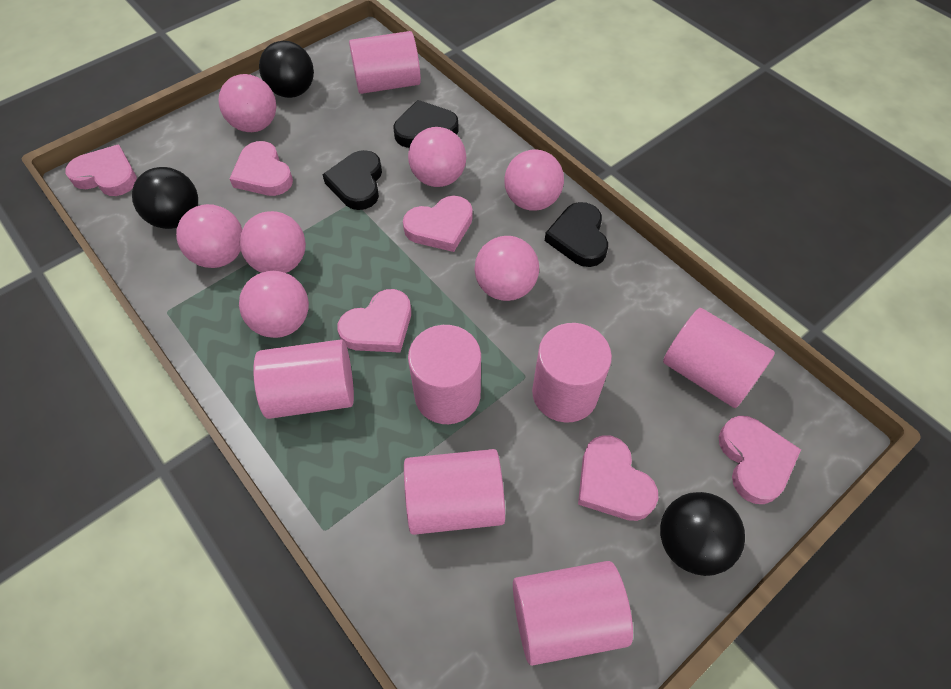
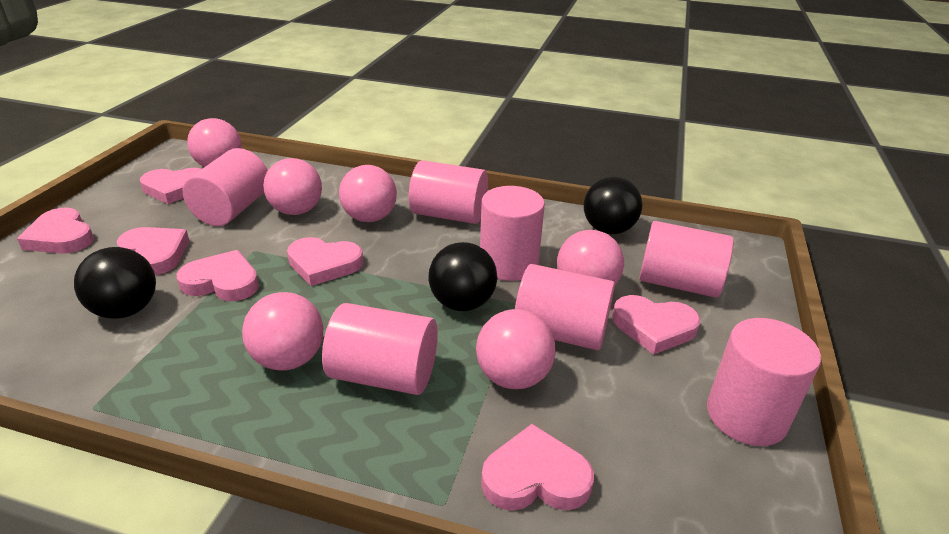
black heart: [322,150,382,210] [394,100,459,148] [545,202,608,267] = 3 -> none = 0
pink ball: [176,204,242,268] [218,74,276,132] [239,211,306,273] [239,271,309,338] [408,127,466,187] [474,236,539,301] [504,149,564,211] = 7 -> [187,118,242,167] [242,292,323,371] [263,158,322,215] [339,165,397,222] [476,309,556,389] [557,230,624,285] = 6
pink heart: [65,145,137,196] [229,141,293,196] [337,289,411,353] [403,196,473,252] [578,435,659,521] [719,416,801,504] = 6 -> [17,207,94,254] [117,227,190,275] [140,168,201,204] [177,250,259,301] [287,237,363,286] [481,424,594,511] [612,295,701,355] = 7

